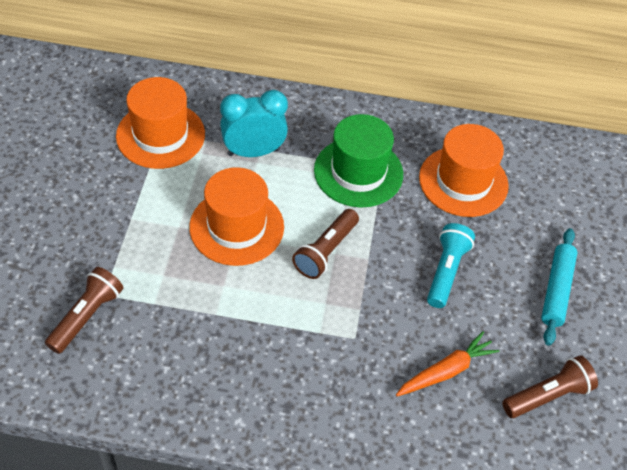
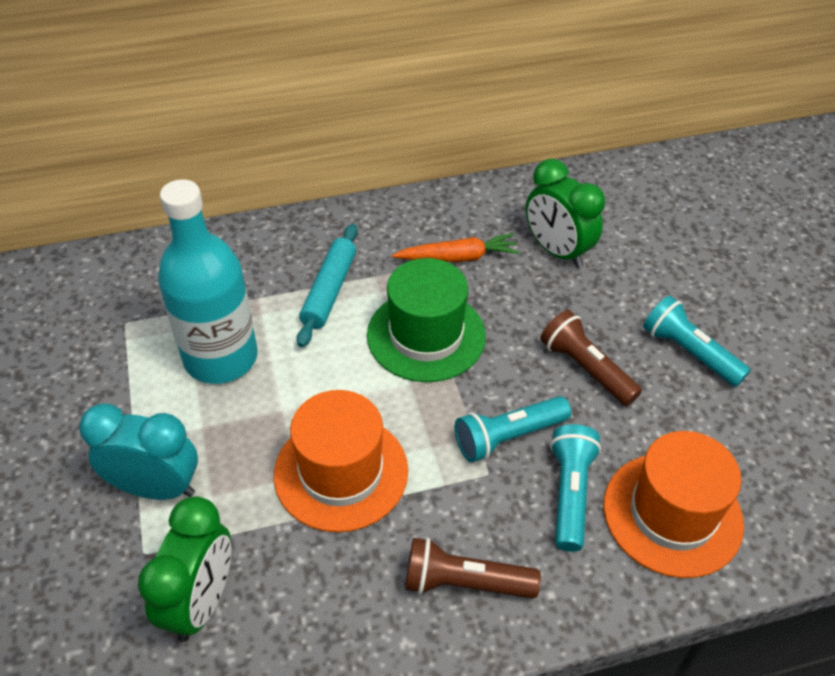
brown flashlight: [45,267,123,354] [292,209,359,279] [502,355,598,418] = 3 -> [405,538,541,599] [540,310,642,406] = 2
green clock: none = 0 -> [138,496,231,642] [526,159,605,268] = 2
orange hat: [116,77,205,169] [189,167,284,266] [419,124,509,217] = 3 -> [274,390,408,532] [603,431,744,578] = 2
turquoise bottle: none = 0 -> [158,179,258,384] = 1
turquoise flashlight: [427,223,475,308] = 1 -> [455,396,571,463] [550,424,601,552] [643,295,751,387] = 3

